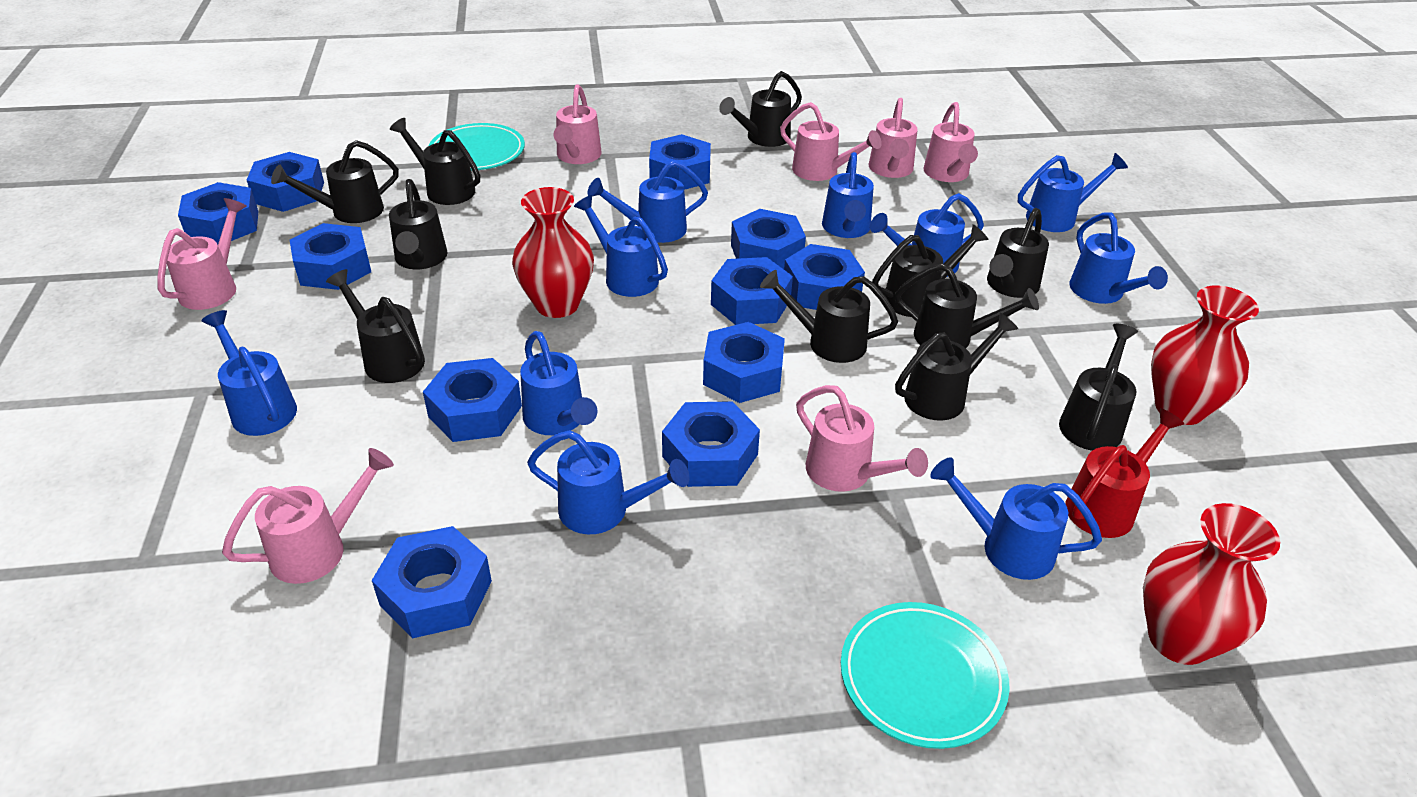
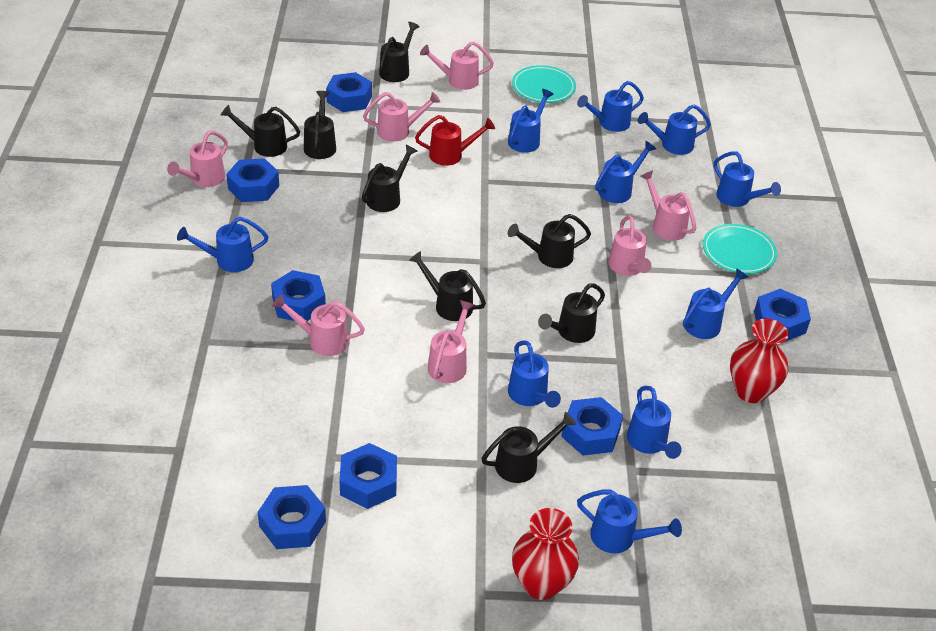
black watering can: [271,140,399,223] [326,269,425,383] [389,179,447,269] [390,118,480,205] [719,71,802,147] [760,270,898,363] [872,224,989,317] [895,263,1039,348] [895,313,1018,420] [987,208,1049,298] [1059,324,1138,451] = 11 -> [221,105,300,157] [304,91,336,159] [362,145,418,212] [379,22,420,82] [409,251,486,321] [481,412,577,483] [508,214,591,268] [538,283,605,343] = 8
blue nut: [178,182,259,244] [247,152,324,212] [290,223,371,290] [372,526,492,638] [423,358,522,442] [649,134,711,190] [662,401,760,487] [703,322,785,403] [711,257,793,325] [731,209,806,269] [784,244,865,310] = 11 -> [226,158,279,202] [258,485,326,549] [271,270,326,321] [326,72,372,112] [340,443,397,509] [561,397,623,456] [754,289,811,342] = 7
red vase: [512,187,594,318] [1143,503,1280,665] [1151,285,1259,425] = 3 -> [512,508,579,600] [730,318,789,403] = 2

